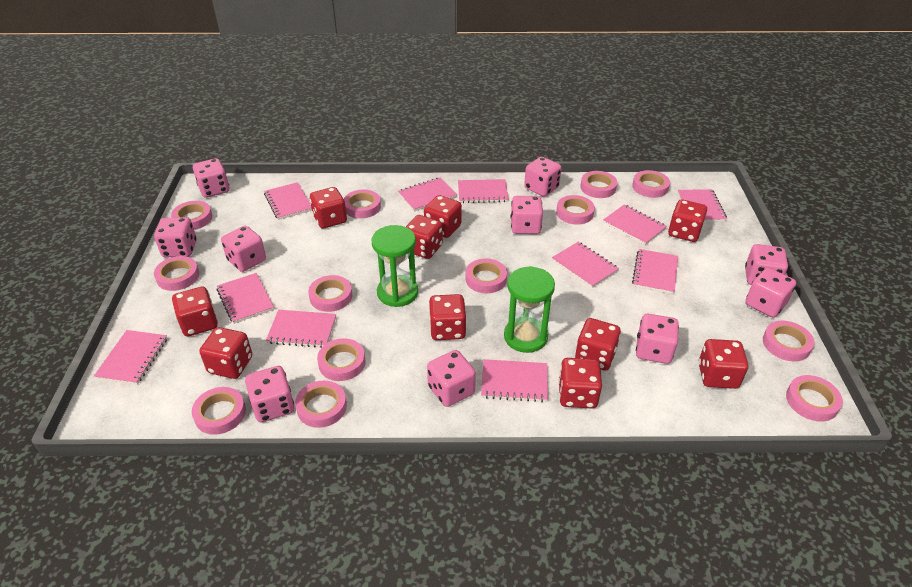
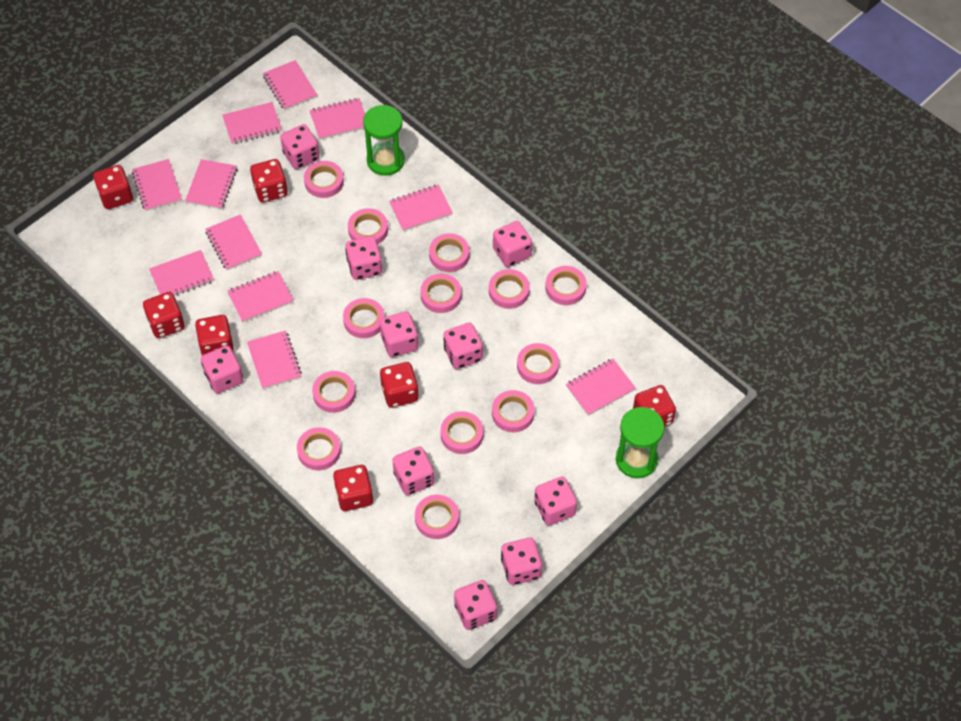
red dice: [172,286,218,337] [199,327,252,379] [310,187,347,229] [406,215,443,259] [424,195,462,238] [429,294,466,340] [559,358,602,409] [575,318,621,371] [668,199,707,242] [698,339,748,389] = 10 -> [93,165,133,209] [143,292,185,338] [195,315,234,356] [250,159,288,203] [333,465,373,511] [380,362,419,408] [633,385,676,427] = 7

